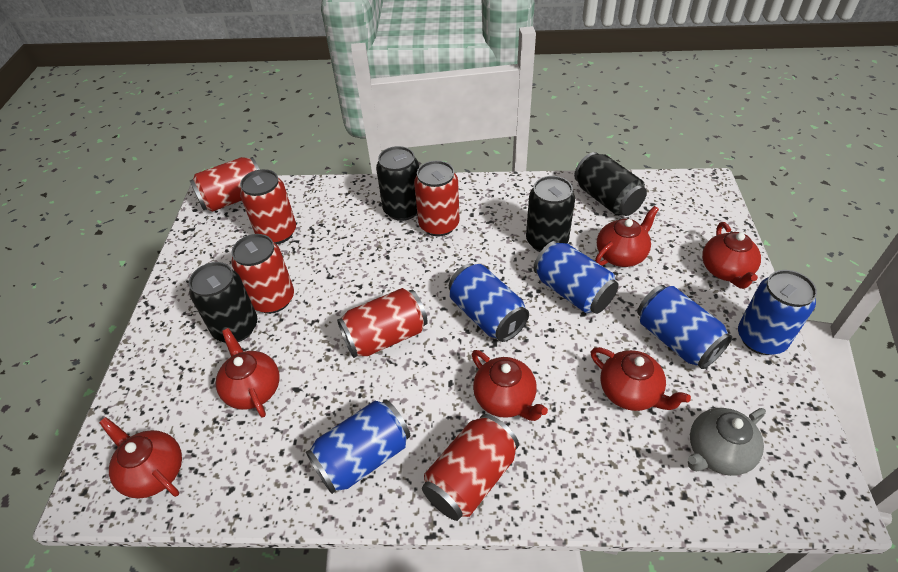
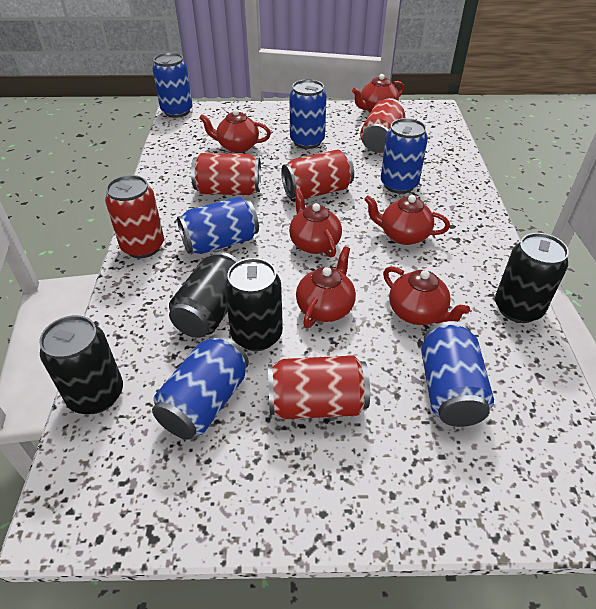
blue can: [306,400,410,494] [449,263,529,342] [533,241,619,314] [637,285,732,369] [738,270,817,355] = 5 -> [152,52,193,118] [152,335,249,440] [177,196,259,254] [289,79,327,149] [381,118,428,194] [421,321,494,427] = 6
grey teapot: [688,408,766,476] = 1 -> none = 0
red can: [190,157,260,212] [231,234,294,314] [240,169,296,244] [337,288,428,358] [414,160,460,237] [422,414,519,521] = 6 -> [105,175,164,258] [191,153,261,195] [268,356,370,419] [281,149,354,199] [360,98,405,153] = 5

